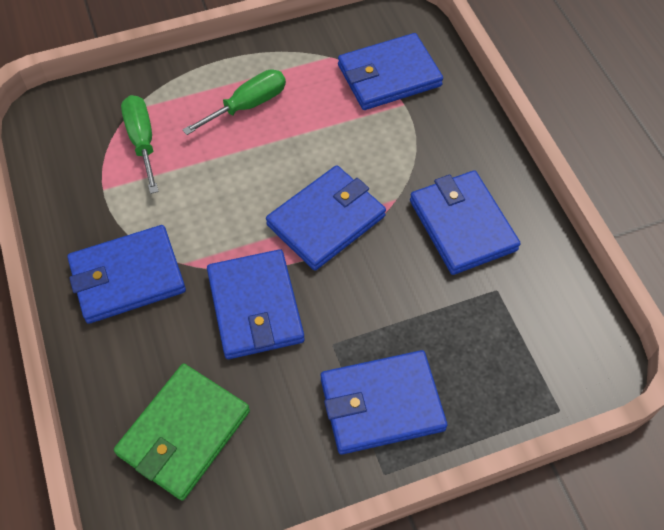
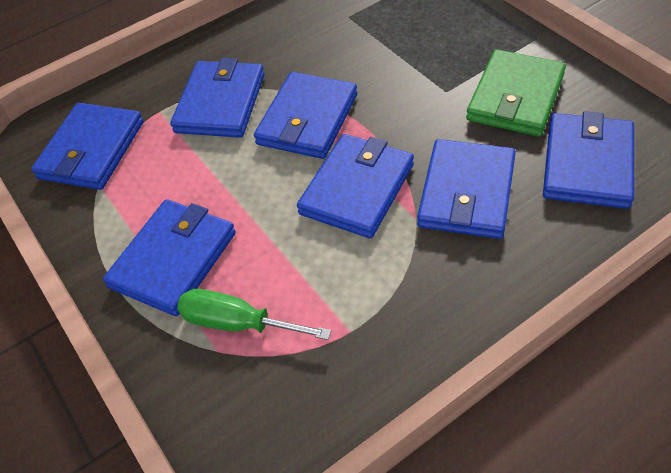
blue wallet: [67,225,186,324] [207,249,305,359] [266,165,386,271] [321,350,447,455] [338,33,443,110] [410,170,521,275] = 6 -> [31,103,144,190] [103,199,236,316] [170,58,264,138] [254,72,357,159] [297,134,414,238] [417,139,516,239] [543,111,634,209] = 7
green screwdriver: [121,95,159,194] [182,70,286,135] = 2 -> [177,289,331,340] = 1

